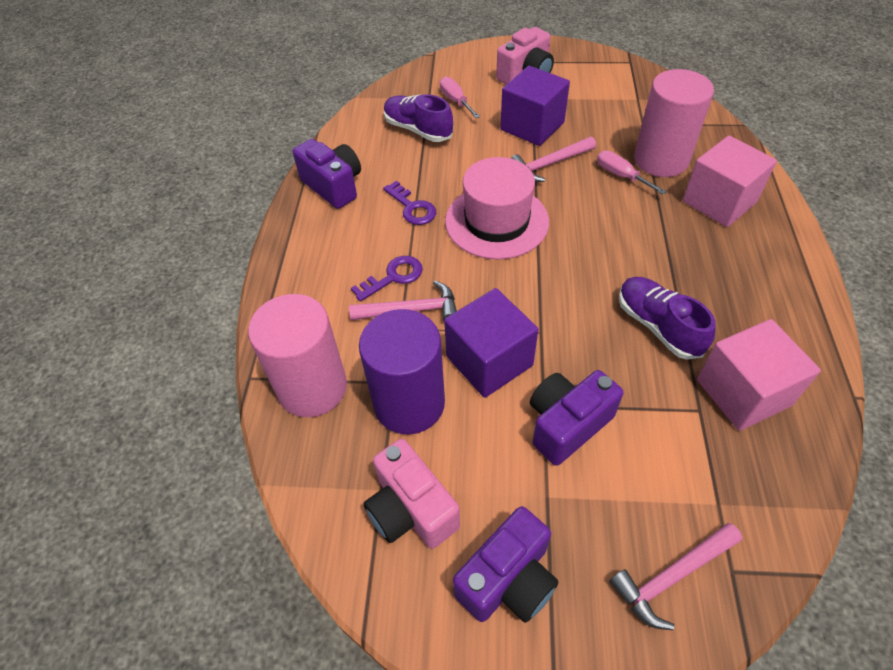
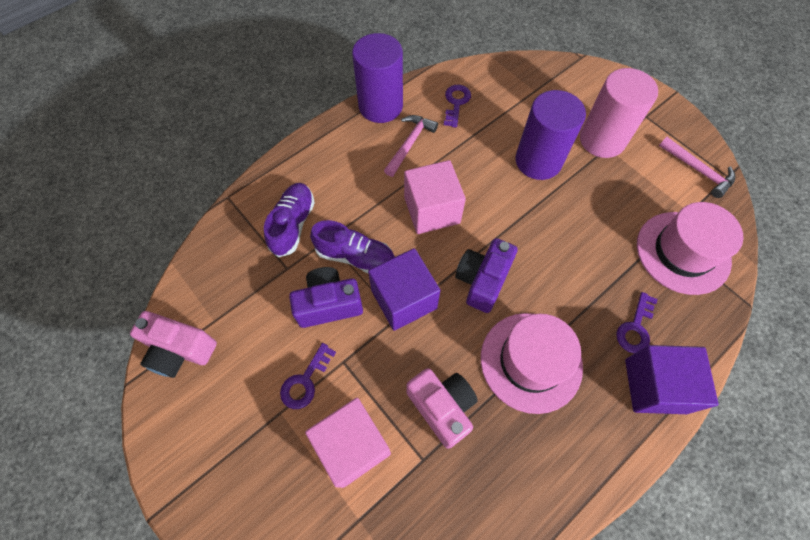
pink cylinder: [248,294,347,417] [634,69,714,177] = 2 -> [580,68,658,158] = 1
pink hammer: [349,281,457,321] [511,137,596,182] [609,523,742,630] = 3 -> [384,115,438,177] [659,137,735,198] = 2
pink hat: [445,157,549,259] = 1 -> [481,313,583,414] [637,202,743,295] = 2
pink screwdriver: [440,77,480,118] [597,151,667,195] = 2 -> none = 0
purple camera: [293,139,361,209] [453,506,559,623] [530,370,623,466] = 3 -> [289,267,363,328] [455,238,518,313] = 2
purple cylinder: [359,309,445,434] = 1 -> [352,33,403,123] [515,90,586,180] = 2
purple key: [351,256,423,302] [383,181,436,225] = 2 -> [280,343,336,409] [444,85,471,128] [616,292,658,354] = 3

